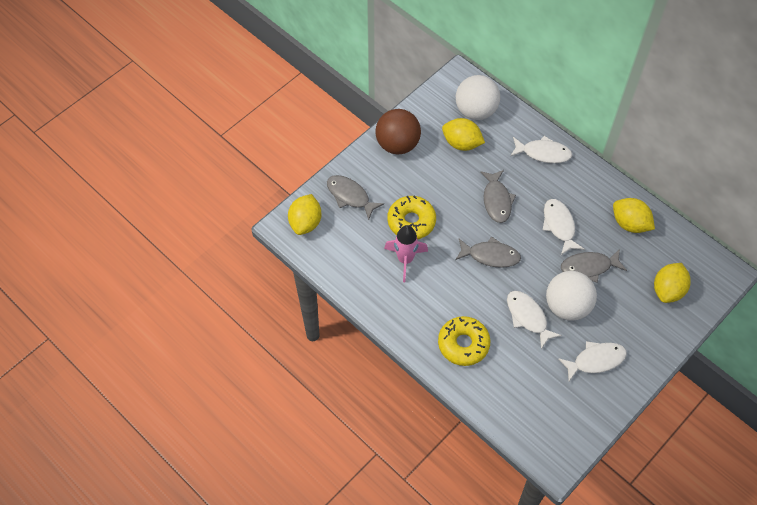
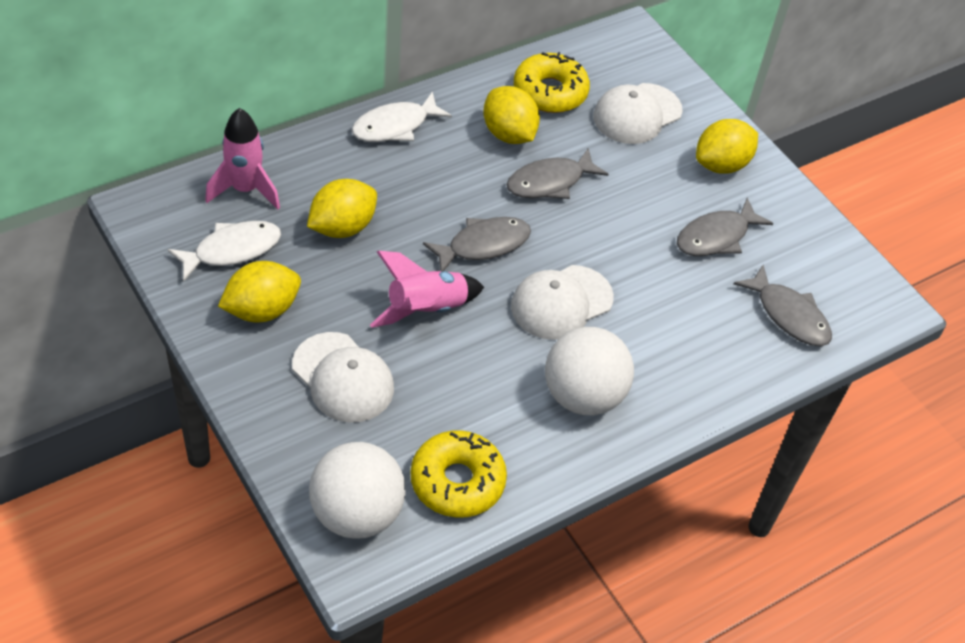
brown ball: [375,109,421,154] = 1 -> none = 0
pink rocket: [384,225,428,282] = 1 -> [205,108,280,209] [370,251,484,328] = 2
white cap: none = 0 -> [292,332,394,422] [511,265,614,340] [593,83,682,144] = 3
white fish: [507,291,562,349] [510,136,572,163] [543,199,584,255] [558,341,627,381] = 4 -> [167,221,281,282] [352,91,452,142] = 2

